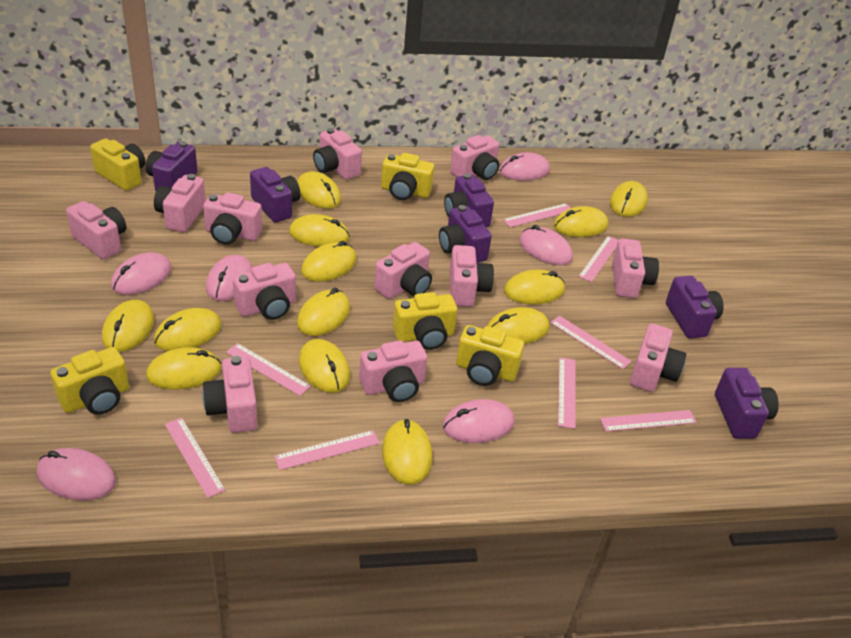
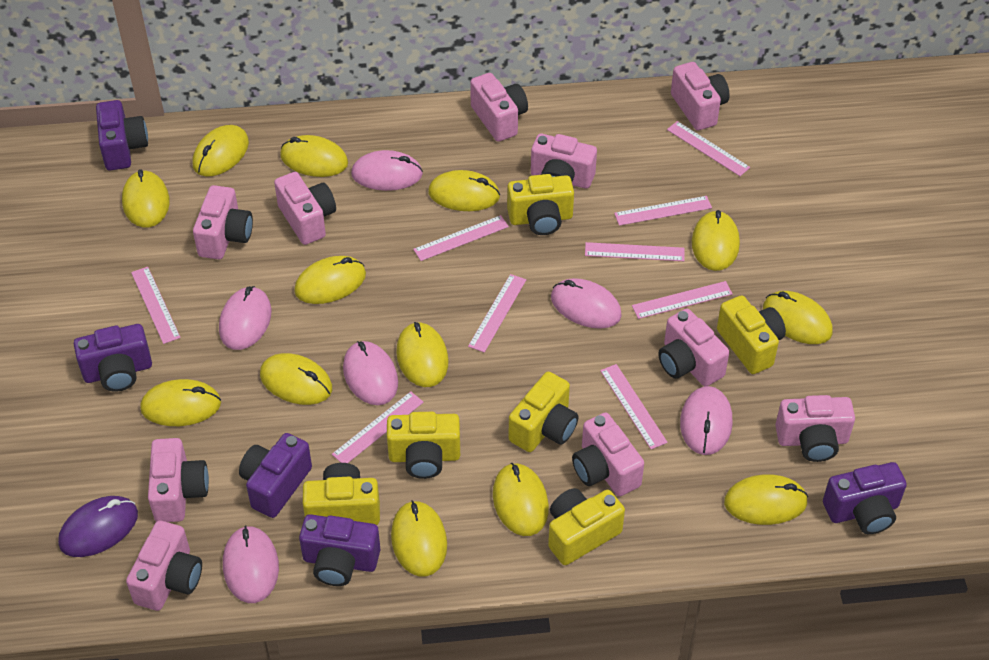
pink camera: [66,201,126,259] [154,174,206,232] [202,356,257,433] [203,193,262,245] [233,263,296,320] [313,128,362,180] [359,340,427,402] [374,242,432,299] [449,245,494,307] [450,135,499,180] [612,238,659,298] [630,323,686,392] = 12 -> [126,521,202,611] [148,438,209,522] [193,185,253,259] [274,172,336,245] [470,73,528,142] [531,134,597,189] [572,413,644,496] [658,309,729,386] [671,62,730,130] [775,395,855,462] = 10
pink ruler: [165,418,225,498] [226,343,311,396] [274,430,380,470] [503,203,571,227] [550,315,632,369] [558,358,575,429] [578,236,618,282] [600,410,697,432] = 8 -> [131,267,181,344] [332,391,424,463] [413,215,509,261] [468,274,526,353] [585,242,685,261] [600,364,668,449] [614,196,712,226] [632,281,733,319] [667,121,750,176] = 9
purple camera: [146,141,197,191] [250,167,301,223] [439,205,492,263] [444,173,494,227] [666,276,724,339] [715,368,779,439] = 6 -> [74,324,152,392] [96,100,148,171] [239,433,312,518] [299,514,380,586] [823,462,907,534] = 5
purple mouse: none = 0 -> [58,496,138,557] = 1
yellow camera: [50,347,129,415] [90,139,145,191] [381,153,435,200] [393,292,457,350] [456,325,524,386] = 5 -> [303,463,380,525] [387,412,460,479] [507,174,574,235] [509,372,579,452] [548,488,625,565] [717,295,786,374] = 6

